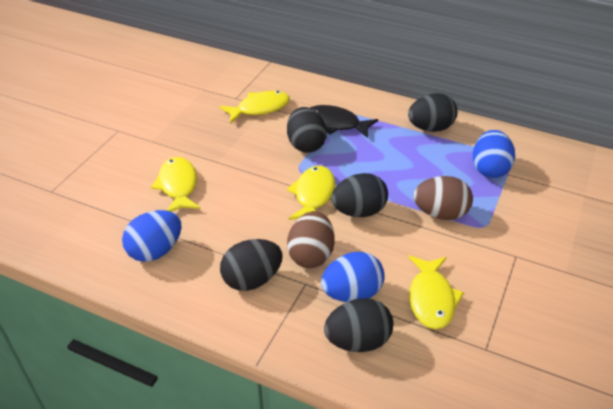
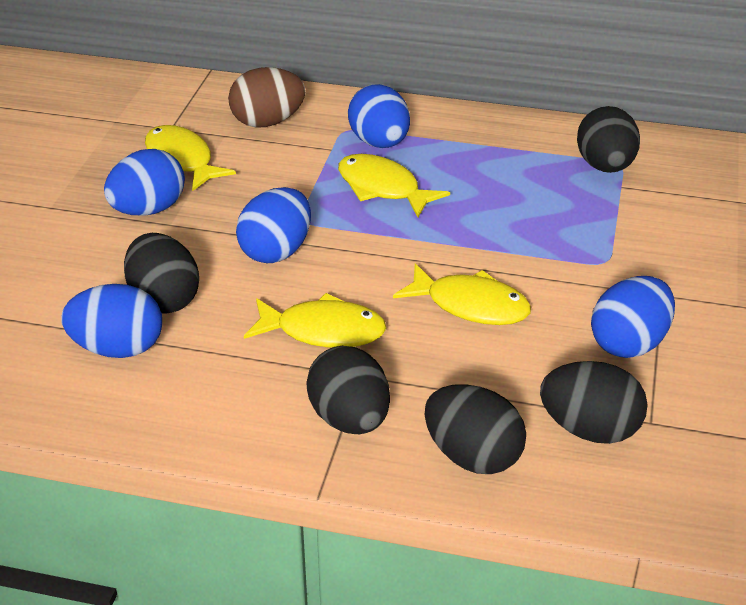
black fish: [310,105,378,138] = 1 -> none = 0
blue egg: [122,210,182,262] [321,252,385,302] [473,130,515,178] = 3 -> [61,284,162,358] [104,149,185,216] [236,187,311,263] [348,84,410,148] [591,276,675,358] = 5
brown egg: [287,211,334,268] [414,176,473,220] = 2 -> [228,67,306,127] = 1

